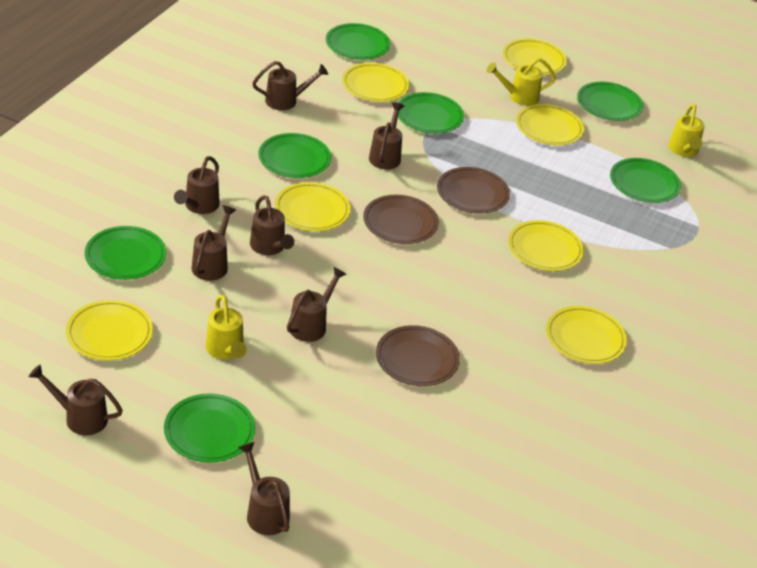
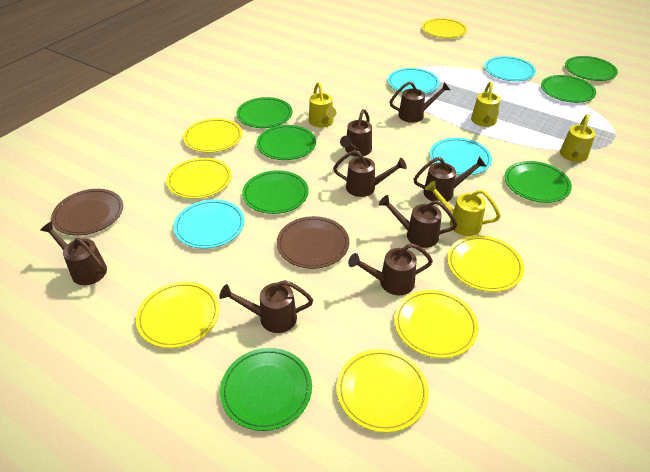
brown plate: [363,195,439,244] [376,325,460,386] [437,167,510,214] = 3 -> [51,189,123,236] [277,216,349,269] = 2
turquoise plate: none = 0 -> [173,200,245,249] [388,68,440,94] [430,138,492,175] [484,56,536,81] = 4
yellow watering can: [205,295,247,360] [486,58,556,106] [668,104,705,157] = 3 -> [309,82,336,128] [425,181,501,236] [471,81,501,127] [560,114,596,162] = 4

